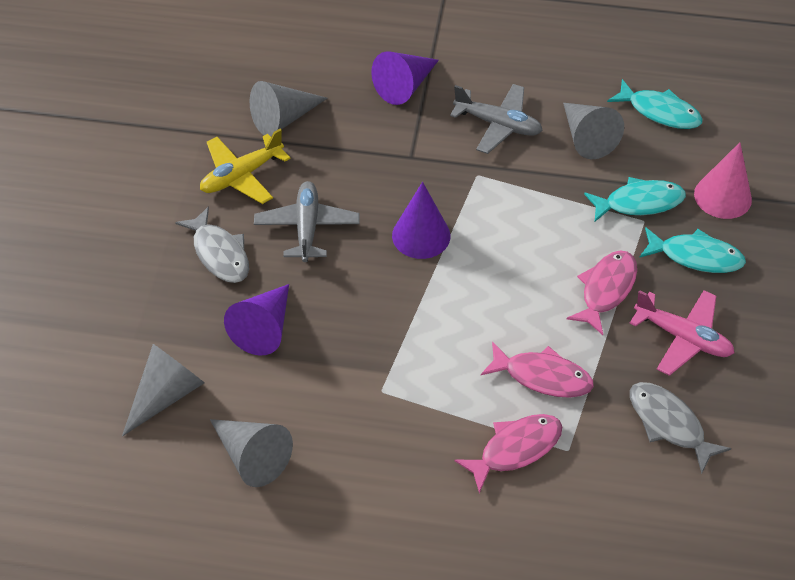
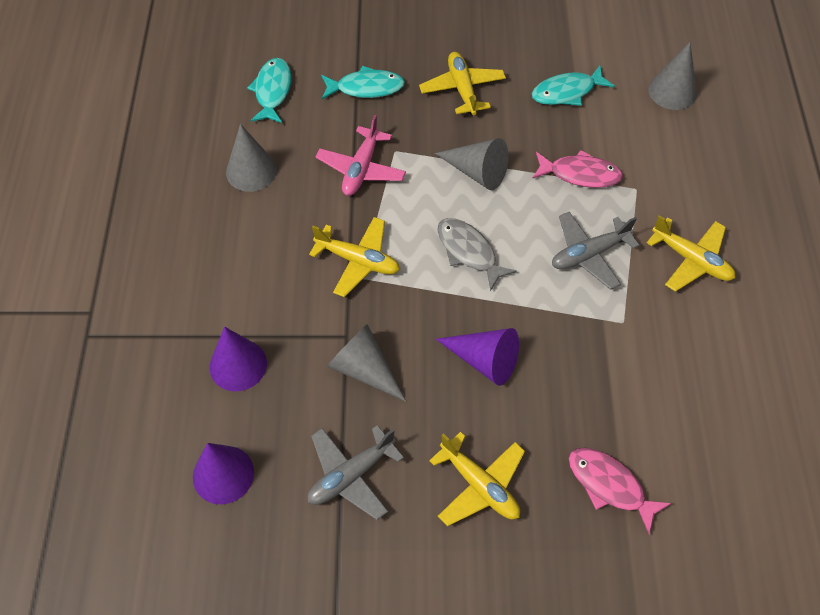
grey fish: [175,206,249,283] [630,382,731,474] = 2 -> [438,218,517,291] = 1
pink cone: [694,142,752,219] = 1 -> none = 0
pink fish: [454,414,562,493] [481,342,594,398] [567,250,637,335] = 3 -> [532,150,623,188] [569,448,671,534] = 2
yellow plane: [200,129,291,204] = 1 -> [309,217,400,297] [419,52,506,116] [429,432,525,526] [647,215,735,292] = 4

